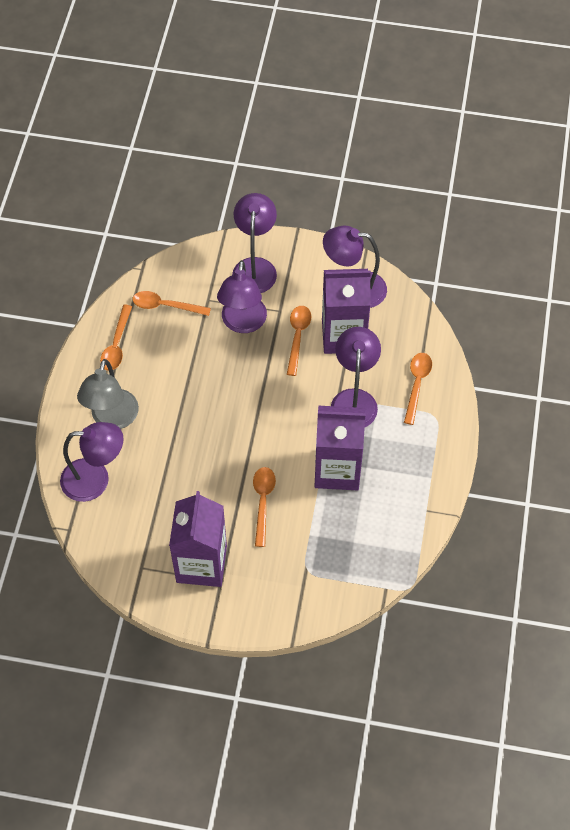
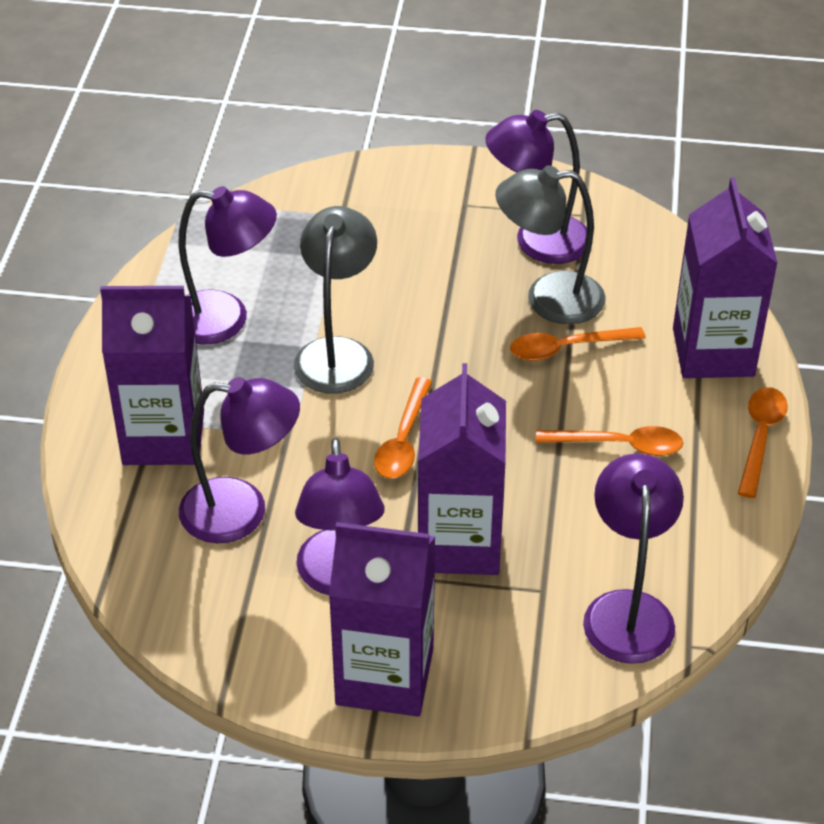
grey lamp: [77,359,139,429] = 1 -> [294,206,377,394] [495,165,606,324] = 2
orange spoon: [100,305,132,371] [133,291,211,316] [253,467,276,547] [287,306,311,376] [404,353,432,425] = 5 -> [374,378,432,478] [510,327,646,361] [536,426,683,456] [738,387,788,498] = 4
purple carton: [169,491,227,587] [315,406,365,490] [322,269,371,354] = 3 -> [100,286,204,465] [329,522,435,716] [418,363,506,575] [673,177,778,378] = 4

